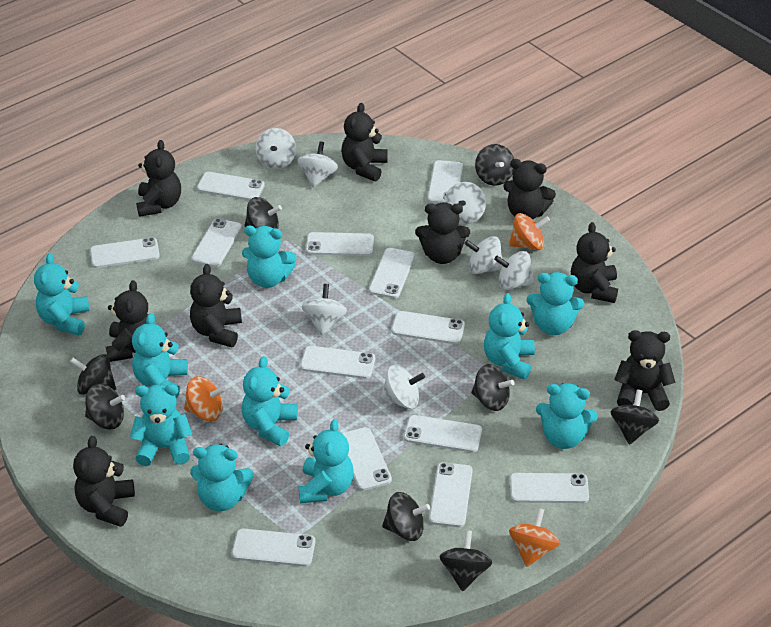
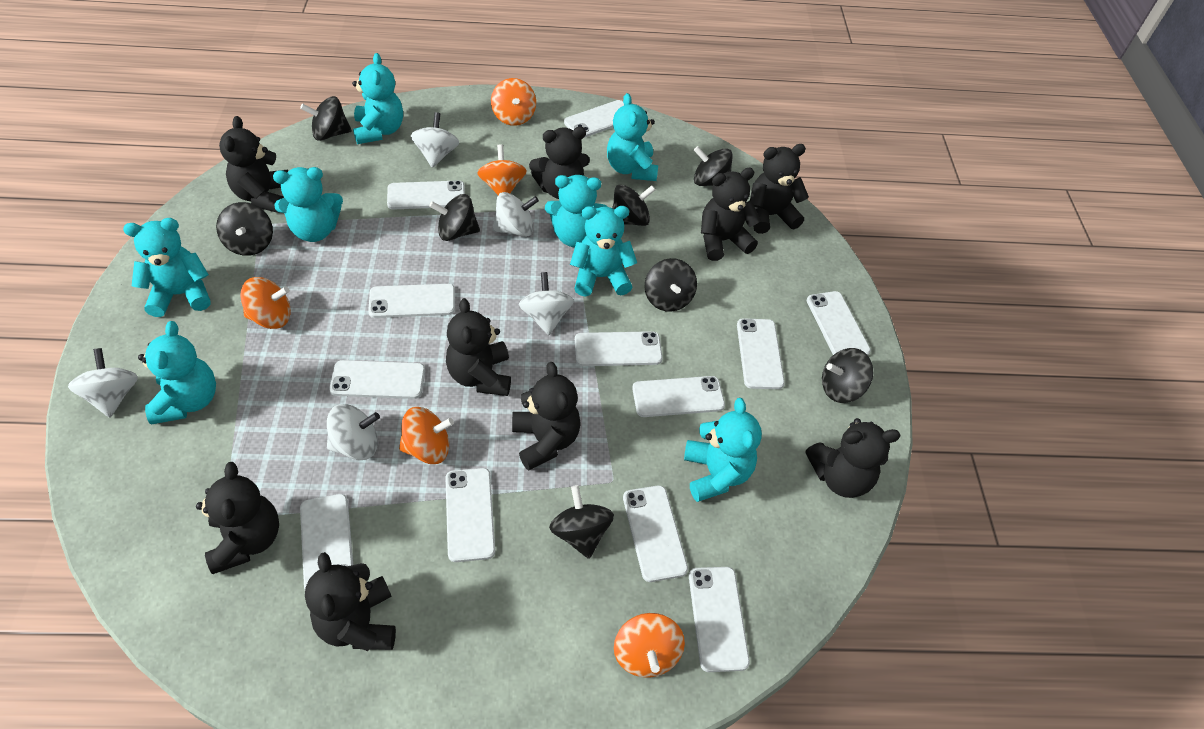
orange spinning top: [184,376,226,421] [509,213,550,250] [509,508,560,567] = 3 -> [240,277,291,329] [399,407,454,464] [477,144,527,195] [491,78,536,126] [614,613,685,678] = 5
turquoise teddy bear: [34,253,90,335] [130,384,192,466] [132,313,188,398] [190,444,254,511] [242,226,297,288] [242,356,298,446] [298,419,354,503] [484,293,535,380] [527,272,584,335] [536,383,598,449] = 10 -> [123,218,211,317] [138,321,216,424] [273,167,343,242] [352,53,403,144] [545,175,608,247] [570,206,637,297] [607,93,658,181] [684,398,762,502] = 8
white phone: [90,237,160,268] [191,218,242,267] [197,172,265,200] [232,528,315,567] [300,346,375,379] [306,232,374,256] [342,427,392,491] [369,248,415,298] [391,311,465,344] [404,415,482,452] [428,160,463,203] [429,462,473,527] [510,473,589,503] = 13 -> [300,494,353,589] [329,360,425,399] [368,284,455,318] [387,180,465,210] [445,468,495,562] [564,100,624,138] [575,331,662,366] [623,485,688,582] [632,376,725,417] [689,567,750,672] [737,318,785,389] [806,291,871,355] = 12
white spinning top: [256,128,296,169] [298,141,338,188] [302,284,347,335] [381,365,425,409] [444,182,486,224] [465,236,502,274] [494,251,534,290] = 7 -> [68,348,138,418] [327,404,380,460] [411,112,459,168] [492,192,539,237] [519,272,574,335] = 5

